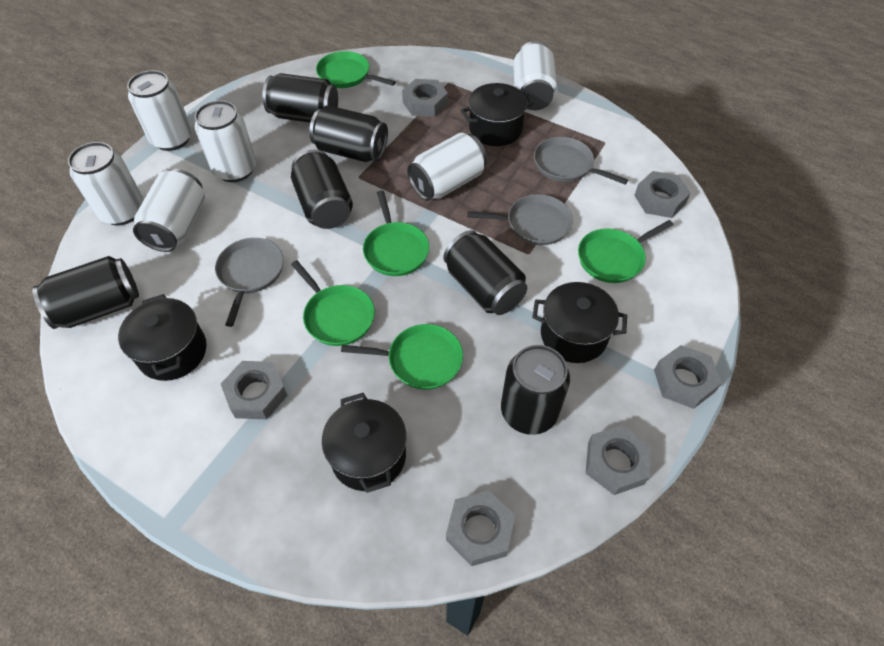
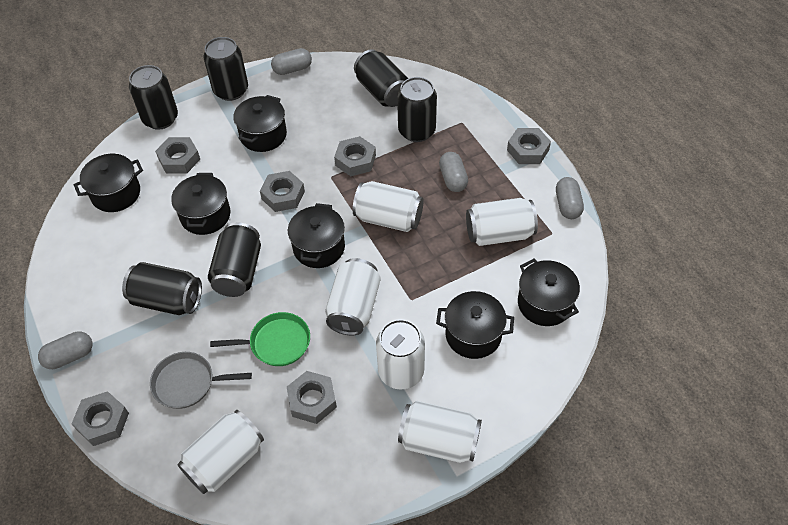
black pot: [118,294,207,381] [322,393,406,493] [461,83,534,146] [532,282,627,363] = 4 -> [74,154,143,212] [171,173,230,235] [234,95,287,152] [288,203,345,268] [436,291,514,359] [518,259,580,326] = 6
green pan: [291,260,375,346] [316,51,396,88] [341,324,463,390] [363,191,429,276] [578,220,673,283] = 5 -> [210,312,310,366] = 1
grey capsule: none = 0 -> [38,331,93,369] [271,48,312,75] [439,152,468,192] [556,177,584,219] = 4
grey pan: [215,238,284,327] [467,194,573,245] [534,137,628,184] = 3 -> [150,352,252,409] = 1

